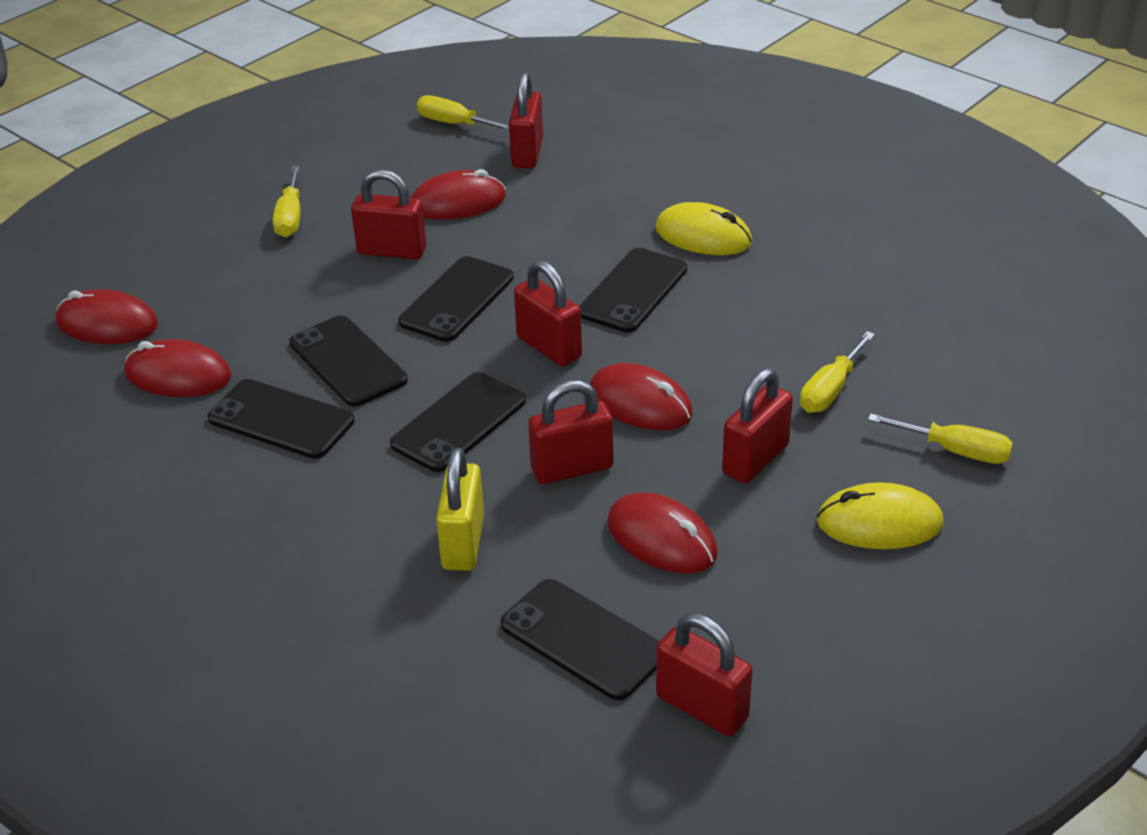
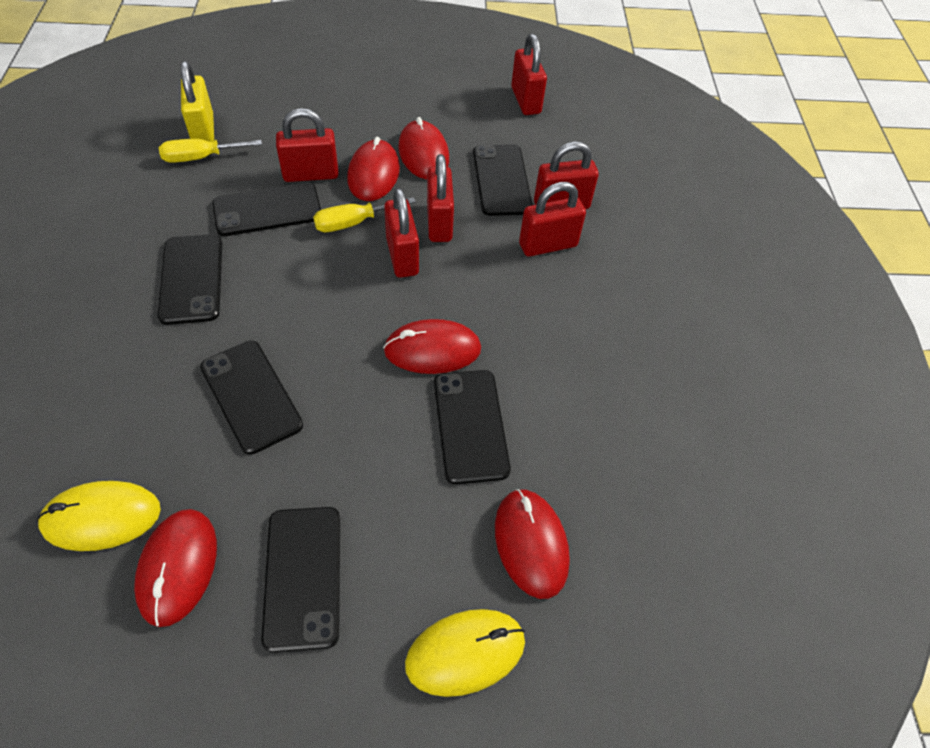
yellow screwdriver: [273,166,300,237] [417,95,509,130] [800,331,875,413] [868,413,1013,464] = 4 -> [159,139,262,163] [313,197,416,232] = 2

